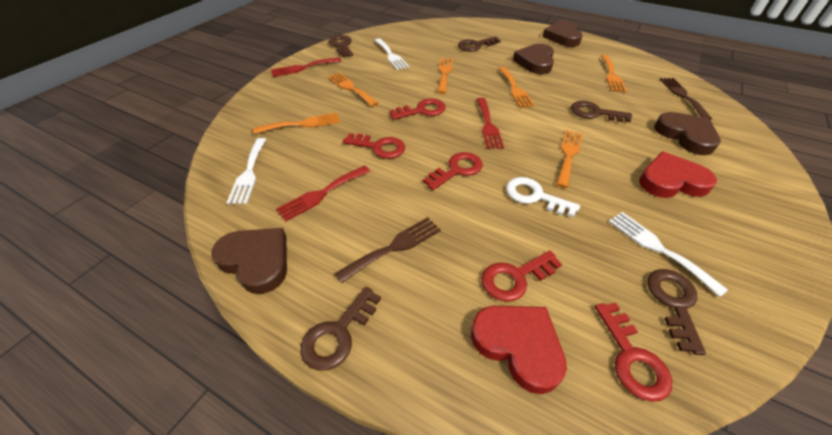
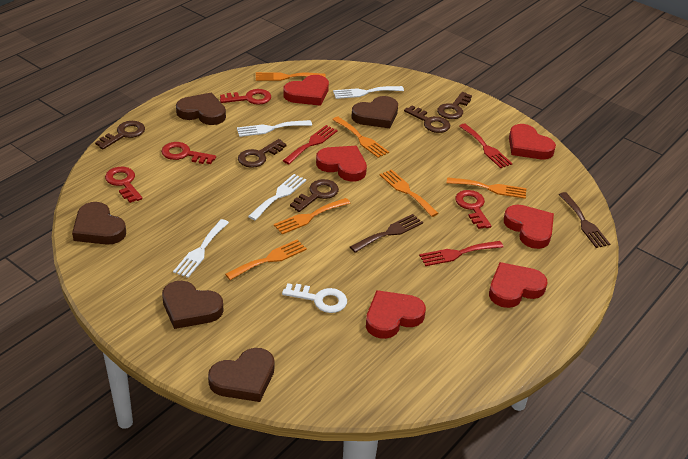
brown heart: [212,228,287,294] [513,44,554,74] [543,20,583,47] [654,112,721,155] = 4 -> [72,202,126,245] [162,281,224,329] [176,93,226,125] [208,348,274,402] [352,96,398,128] = 5
red heart: [471,306,567,394] [639,151,717,198] = 2 -> [283,75,329,106] [316,146,367,181] [366,290,426,339] [489,262,547,308] [504,204,554,249] [509,124,556,159] = 6
red key: [343,133,405,159] [390,98,446,120] [423,152,483,190] [481,251,562,302] [595,303,672,402] = 5 -> [105,167,143,203] [161,142,216,164] [220,89,271,105] [455,190,491,229] = 4
white fork: [227,138,266,204] [374,38,409,70] [609,212,728,297] = 3 -> [173,219,229,278] [237,120,312,137] [248,174,306,220] [333,86,404,99] = 4

